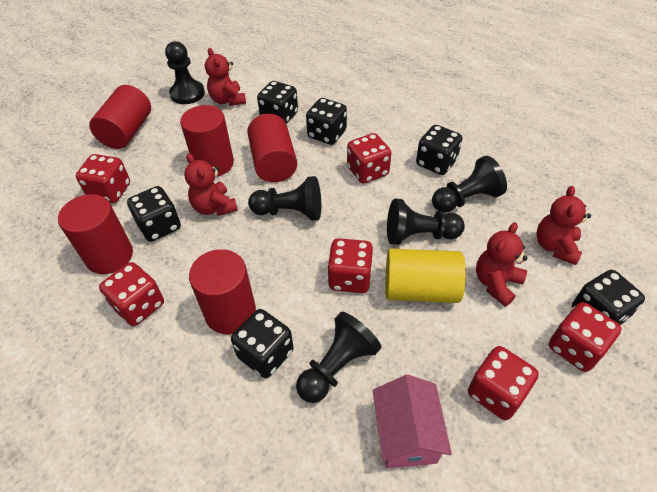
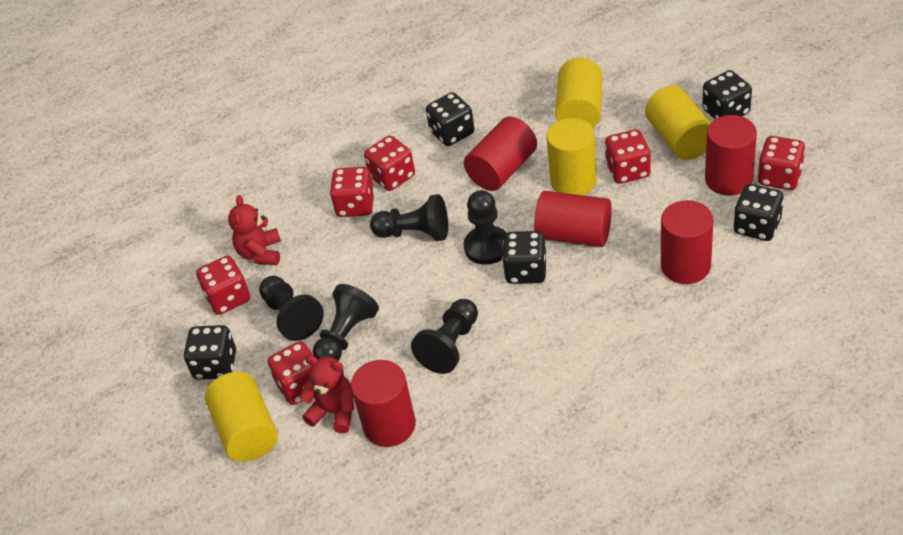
black dice: [127,186,181,242] [231,309,294,378] [257,81,298,124] [306,98,347,145] [416,125,462,175] [572,270,645,325] = 6 -> [184,325,236,380] [426,92,474,146] [502,231,547,284] [702,70,752,119] [733,184,784,241] = 5
pink house: [373,375,452,468] = 1 -> none = 0
red teddy bear: [184,153,238,216] [205,48,246,106] [476,222,527,307] [536,186,591,265] = 4 -> [228,195,281,265] [299,355,355,434] = 2
yellow cylinder: [385,248,466,303] = 1 -> [205,372,278,462] [546,118,597,195] [555,58,602,128] [645,86,710,160] = 4

